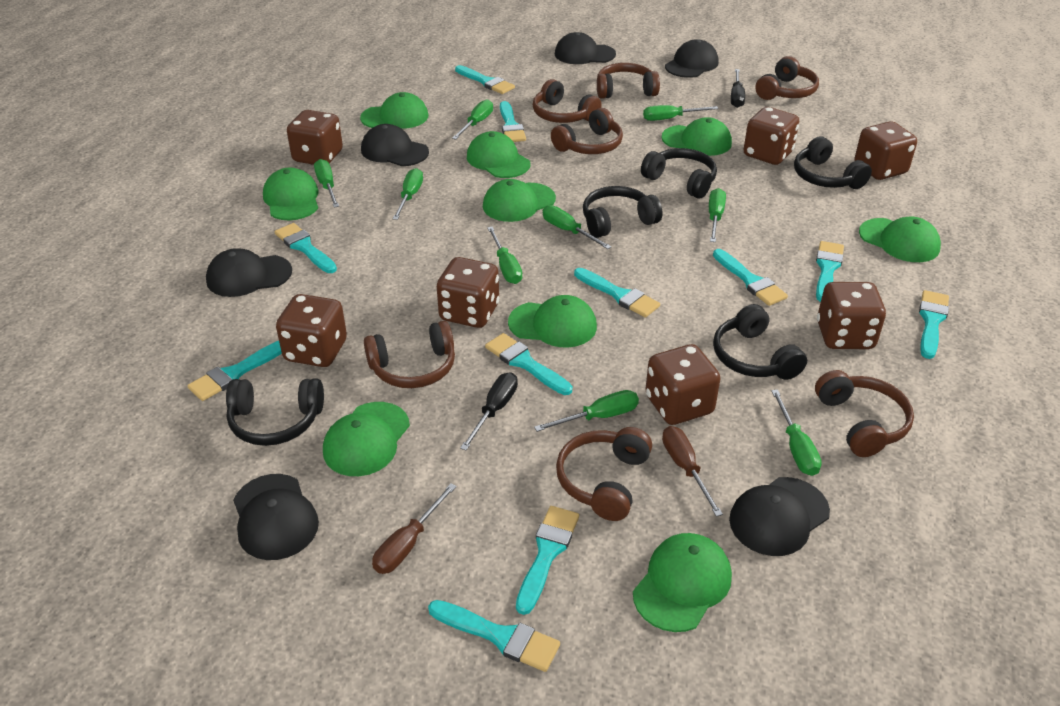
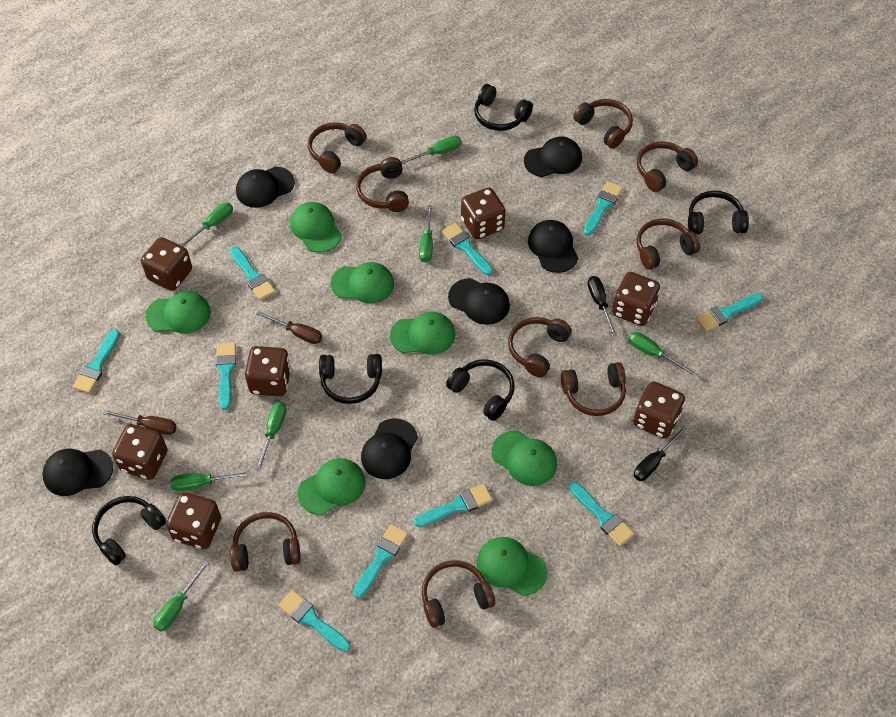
brown headphones: [364,321,455,388] [533,79,602,123] [551,108,623,154] [556,427,652,521] [597,63,660,99] [755,56,819,100] [815,370,914,457] = 7 -> [230,512,300,572] [308,122,367,173] [356,157,409,212] [422,560,495,628] [508,317,572,377] [561,362,626,416] [573,99,633,149] [636,219,700,270] [637,142,698,192] = 9
green cap: [263,167,318,220] [323,402,410,476] [360,92,428,129] [467,131,531,178] [483,179,556,222] [508,295,597,348] [633,533,732,632] [661,117,732,156] [859,217,941,262] = 9 -> [145,291,211,333] [290,202,342,253] [298,458,366,515] [331,262,394,303] [390,312,455,355] [477,537,547,596] [492,430,557,486] = 7
green screwdriver: [314,159,339,208] [393,168,423,220] [452,99,493,139] [487,227,522,284] [534,390,639,432] [543,205,612,249] [643,105,718,121] [709,188,726,242] [771,390,822,476] = 9 -> [153,560,210,632] [171,471,250,491] [180,203,233,247] [256,402,286,470] [401,136,461,164] [419,205,433,263] [629,332,695,375] = 7
turquoise brush: [187,341,282,401] [275,223,337,273] [428,600,560,672] [455,65,515,94] [485,333,572,395] [500,101,526,142] [516,506,579,615] [574,268,660,317] [713,249,788,306] [816,241,844,302] [919,290,949,359] = 11 -> [73,329,120,393] [216,343,236,410] [230,246,275,300] [278,590,351,652] [353,524,408,598] [414,484,493,527] [442,223,493,275] [569,482,634,546] [584,181,623,235] [696,293,764,331] = 10

